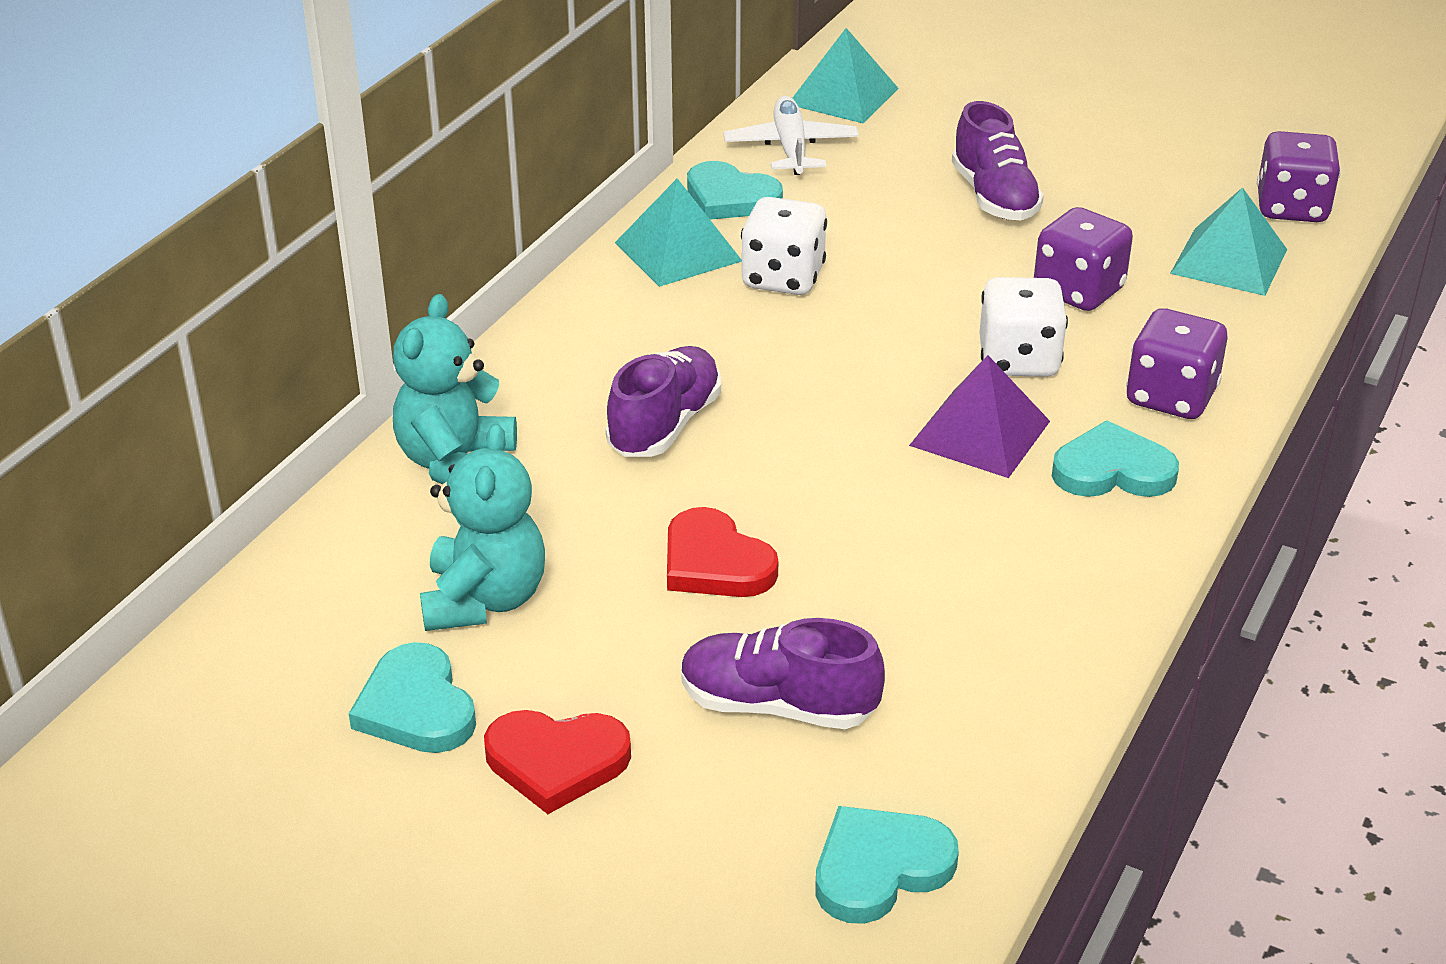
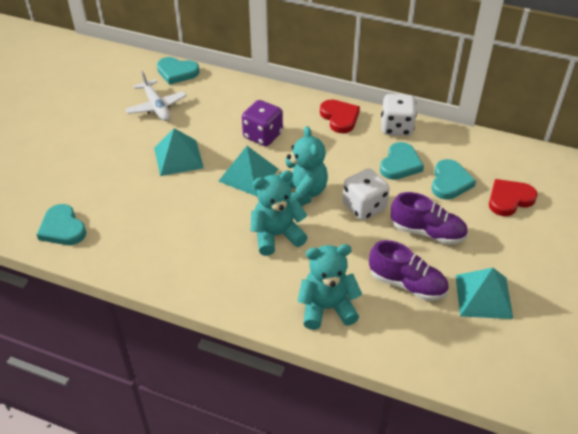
purple dice: [1034,207,1133,311] [1126,308,1227,419] [1257,131,1341,222] = 3 -> [242,100,283,146] = 1
purple pyramid: [909,355,1050,478] = 1 -> none = 0
purple shoe: [606,346,721,457] [681,618,885,729] [952,101,1044,220] = 3 -> [369,240,449,301] [391,192,468,245] = 2
turquoise teddy bear: [393,294,517,484] [420,424,545,631] = 2 -> [251,170,308,256] [279,126,328,206] [297,244,362,330] = 3

